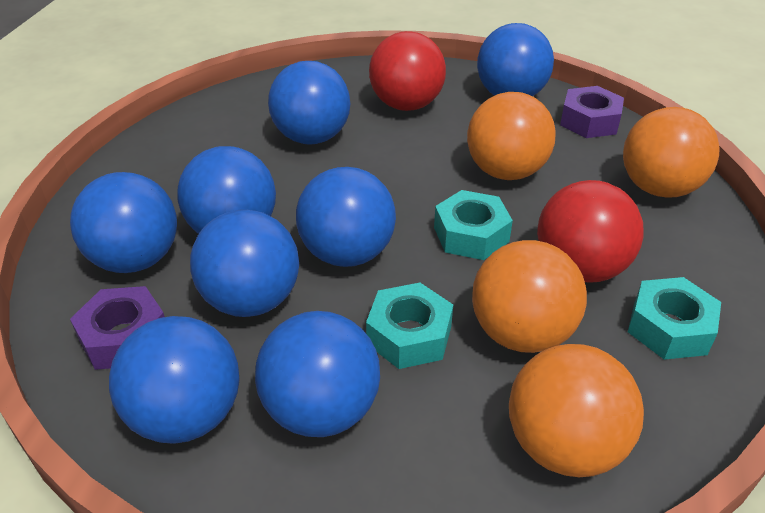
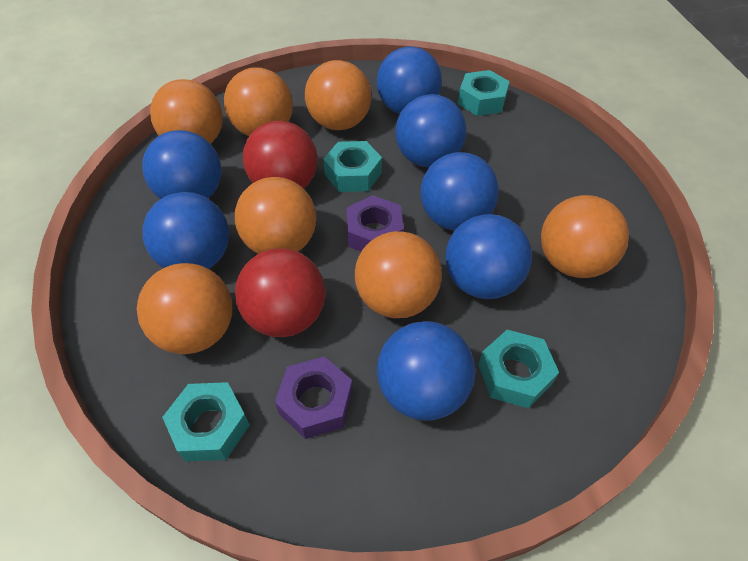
blue ball: [70,172,177,273] [109,316,240,444] [178,146,276,234] [190,210,299,317] [255,311,380,437] [268,61,350,144] [296,167,396,267] [477,23,554,96] = 8 -> [142,130,222,199] [142,192,229,269] [377,46,442,114] [377,321,475,421] [395,94,467,167] [420,152,499,231] [445,214,532,299] = 7
orange ball: [467,92,556,180] [472,240,587,353] [509,344,644,477] [623,107,720,198] = 4 -> [137,263,232,354] [150,79,223,144] [224,68,293,136] [235,177,316,254] [305,60,371,130] [355,231,442,318] [541,195,629,278] = 7
turquoise nut: [366,283,453,369] [434,190,513,260] [628,277,721,360] = 3 -> [162,382,250,461] [323,141,382,192] [458,70,510,116] [478,330,559,408] = 4

